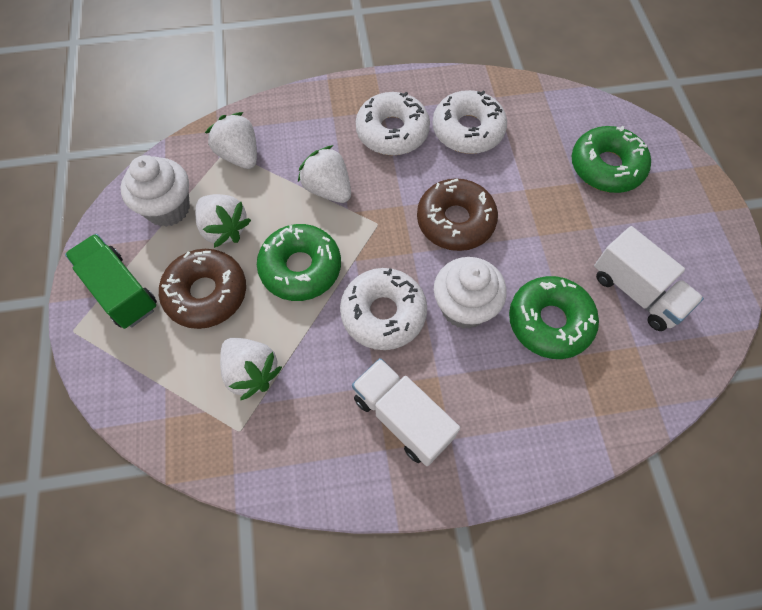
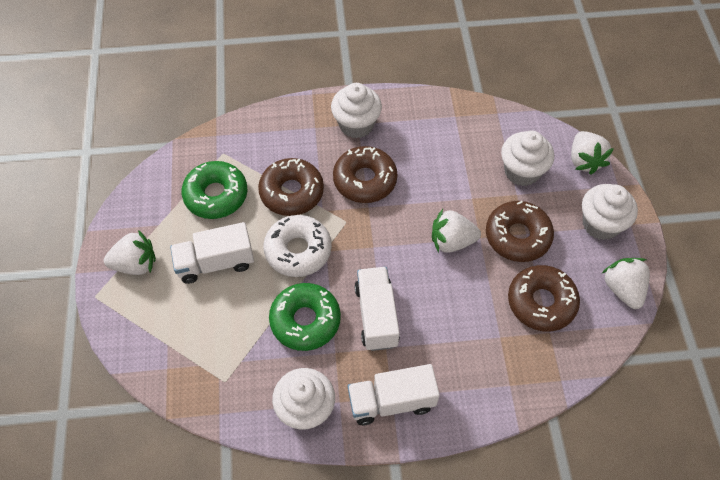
brown donut: [159,249,246,329] [417,178,498,251] = 2 -> [258,158,324,216] [333,146,397,203] [486,201,554,262] [508,265,580,332] = 4
green donut: [257,224,341,301] [509,276,599,359] [572,126,651,193] = 3 -> [181,161,248,219] [269,283,341,351] = 2
green truck: [65,234,157,329] = 1 -> none = 0
white cupcake: [120,155,190,227] [434,257,507,329] = 2 -> [272,368,335,430] [331,83,382,138] [501,130,554,186] [582,184,638,240] = 4
white donut: [340,268,427,350] [356,92,430,155] [432,90,507,154] = 3 -> [263,215,332,277] = 1
white truck: [352,358,460,466] [594,226,704,331] = 2 -> [170,222,254,284] [348,364,440,425] [355,267,400,351] = 3

